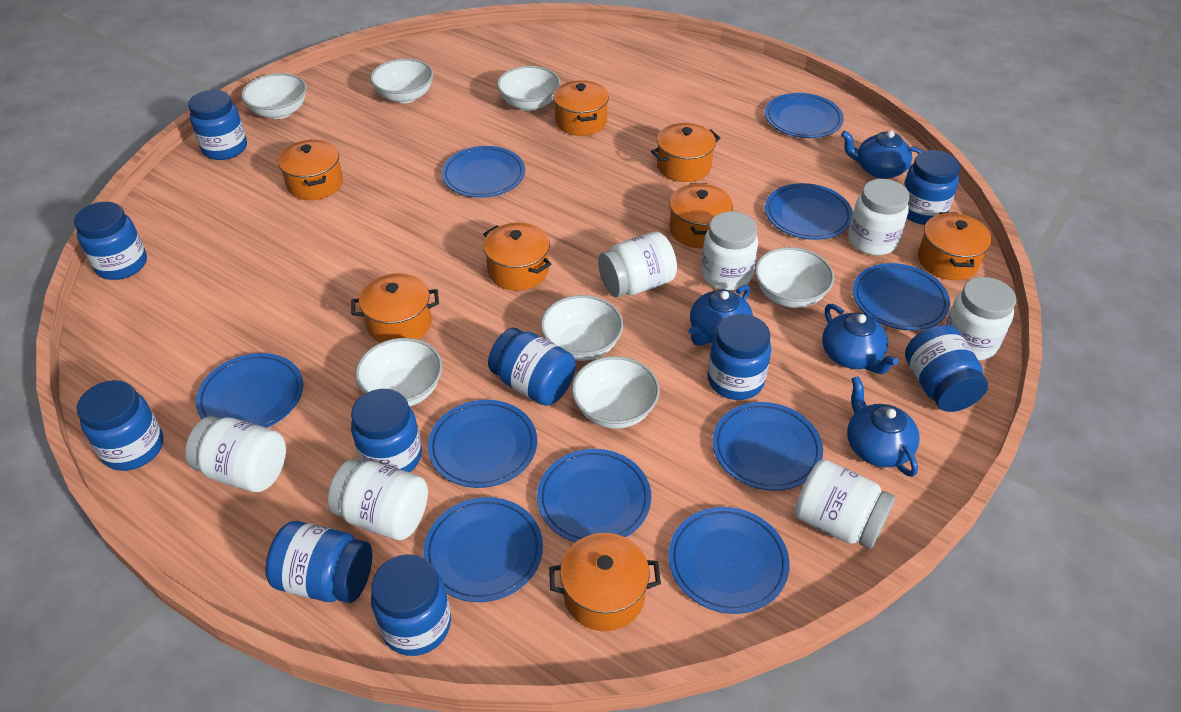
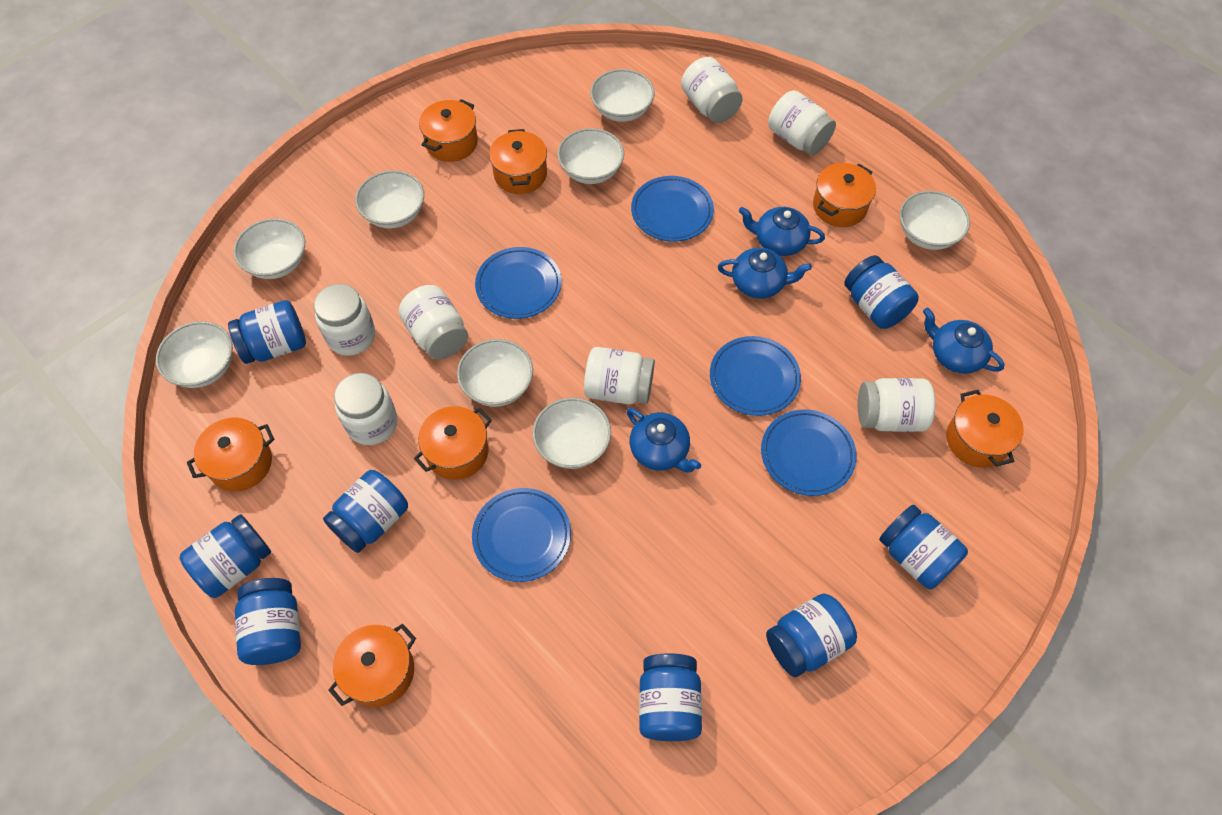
blue jar: [74,202,147,280] [76,380,163,471] [188,90,247,160] [265,521,372,603] [351,389,422,473] [371,554,451,656] [488,328,576,406] [708,314,771,400] [903,150,960,225] [905,325,988,412] = 10 -> [180,514,271,598] [228,300,306,364] [235,578,301,665] [323,470,408,553] [639,653,702,741] [766,594,857,677] [844,255,919,329] [879,505,968,589] = 8
blue plate: [196,353,303,428] [423,497,543,602] [428,400,537,488] [442,146,525,198] [537,449,651,543] [668,507,790,614] [713,402,823,491] [765,93,844,138] [765,183,853,240] [853,263,950,330] = 10 -> [472,488,571,582] [475,247,562,319] [631,176,714,242] [710,336,801,416] [761,410,856,496] = 5
orange pot: [278,140,343,200] [351,273,439,343] [483,222,551,291] [549,533,661,631] [553,80,609,136] [651,123,720,182] [669,183,733,248] [918,212,992,280] = 8 -> [187,417,275,491] [328,624,416,707] [414,406,492,480] [419,99,478,162] [489,129,547,194] [813,163,876,227] [946,390,1024,468] = 7
white bowl: [241,73,307,119] [355,338,443,406] [370,59,433,103] [497,66,560,111] [541,295,623,361] [572,356,660,429] [755,247,834,308] = 7 -> [156,321,233,388] [234,218,305,279] [355,170,424,229] [457,339,533,407] [533,398,611,469] [557,128,624,184] [590,69,655,122] [900,191,970,250] = 8

